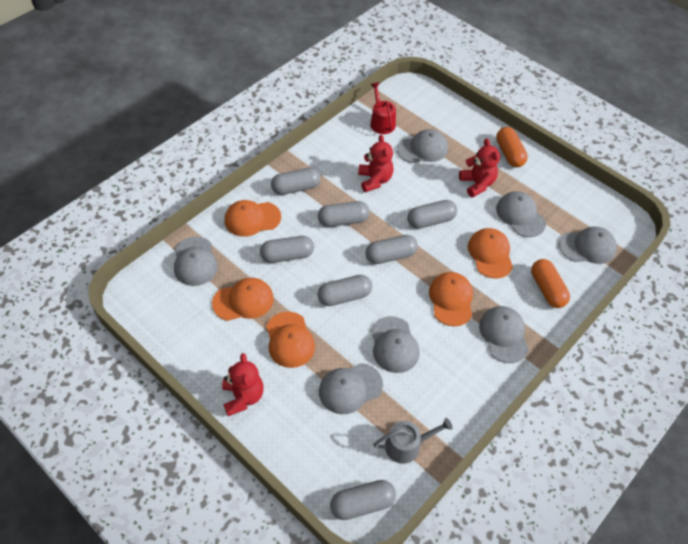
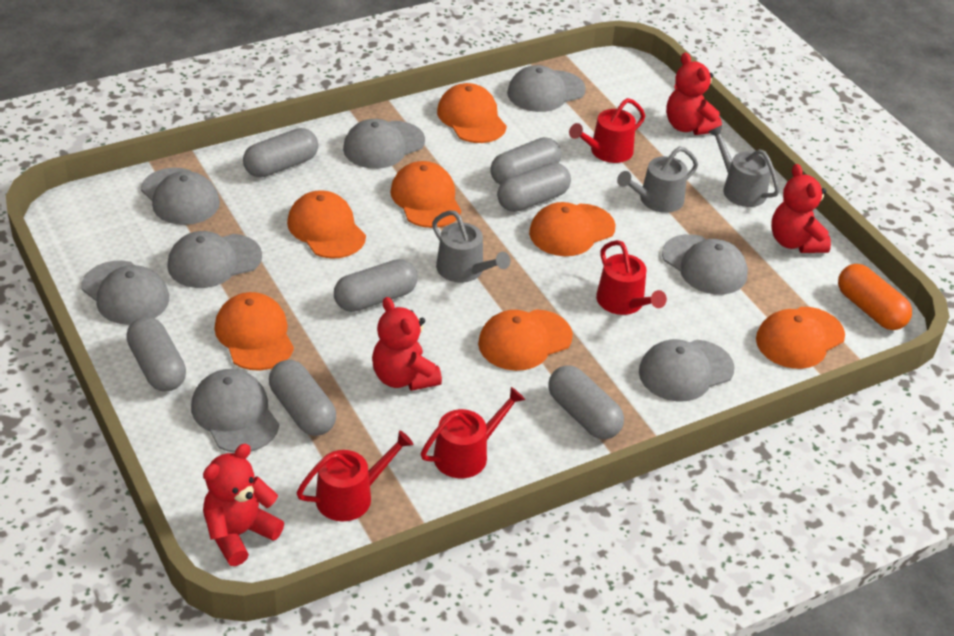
grey cap: [174,237,218,286] [319,363,383,414] [371,316,419,373] [397,129,448,163] [479,306,529,363] [496,191,546,237] [559,227,617,264] = 7 -> [81,261,169,325] [141,168,220,225] [167,231,262,288] [191,369,279,453] [343,119,425,169] [507,65,586,112] [639,339,734,401] [662,234,748,295] = 8
grey watering can: [373,418,453,464] = 1 -> [432,210,510,283] [617,147,698,213] [708,125,780,207] = 3
orange cap: [212,278,274,321] [225,200,281,237] [266,312,315,368] [429,272,473,326] [468,228,513,278] = 5 -> [215,292,294,371] [287,190,366,259] [390,161,461,228] [437,83,507,143] [478,309,573,371] [529,202,616,256] [756,307,845,369] = 7
orange capsule: [496,127,528,167] [531,259,570,308] = 2 -> [838,264,912,330] = 1
red teddy bear: [222,353,264,416] [358,134,394,192] [459,138,500,197] = 3 -> [203,444,284,566] [372,297,442,391] [666,53,722,135] [771,164,831,253] = 4
red watering can: [370,82,396,134] = 1 -> [297,430,414,521] [421,387,525,478] [569,98,645,163] [596,240,667,315] = 4

